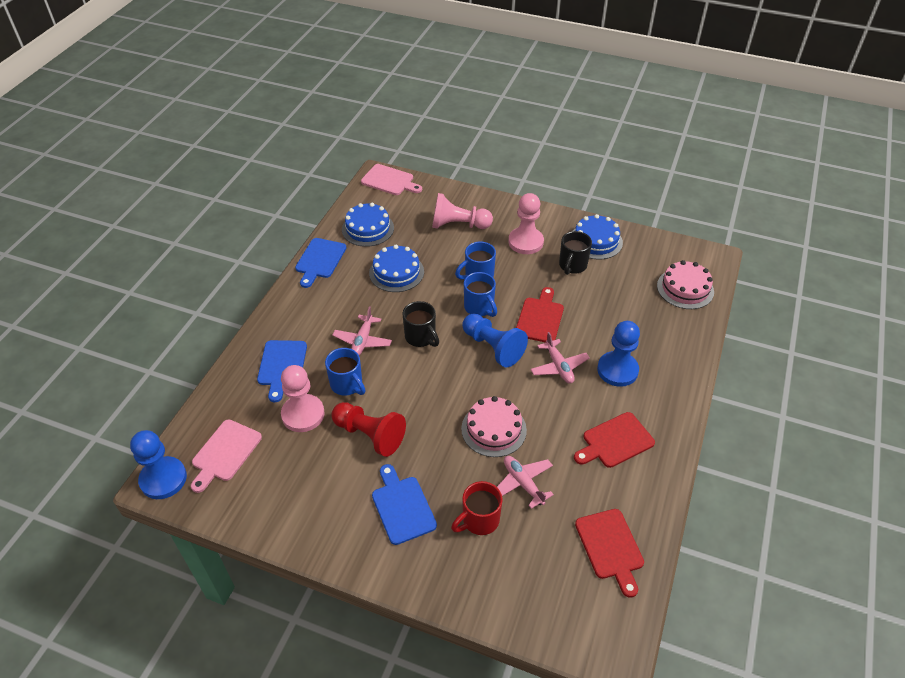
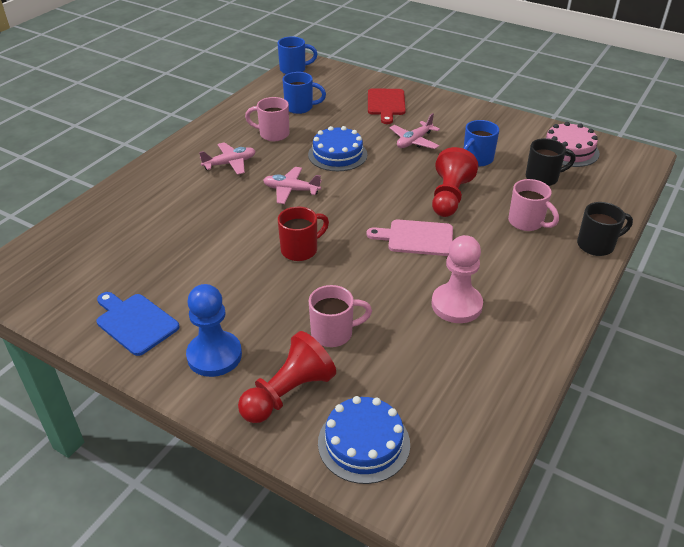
blue cake: [342,203,394,247] [369,245,424,292] [573,214,623,260] = 3 -> [308,126,368,171] [318,396,410,484] = 2
blue cutting board: [257,340,307,402] [295,238,346,288] [372,464,437,545] = 3 -> [97,292,180,356] = 1
blue pawn: [130,430,187,499] [462,313,528,367] [597,321,640,387] = 3 -> [186,284,242,377] = 1
pink cake: [461,396,527,457] [657,260,714,309] = 2 -> [546,122,600,167] = 1
pink cutting board: [191,420,262,493] [361,164,422,195] = 2 -> [367,220,453,256] = 1
pink mug: none = 0 -> [245,97,289,141] [309,285,372,347] [508,179,559,231] = 3
pink pawn: [281,365,325,432] [432,193,493,229] [508,193,544,254] = 3 -> [431,235,483,323] = 1
red cutting board: [516,287,564,343] [574,412,655,468] [575,509,644,598] = 3 -> [368,88,406,124] = 1
red pawn: [331,402,406,457] = 1 -> [238,331,336,423] [432,147,479,217] = 2

